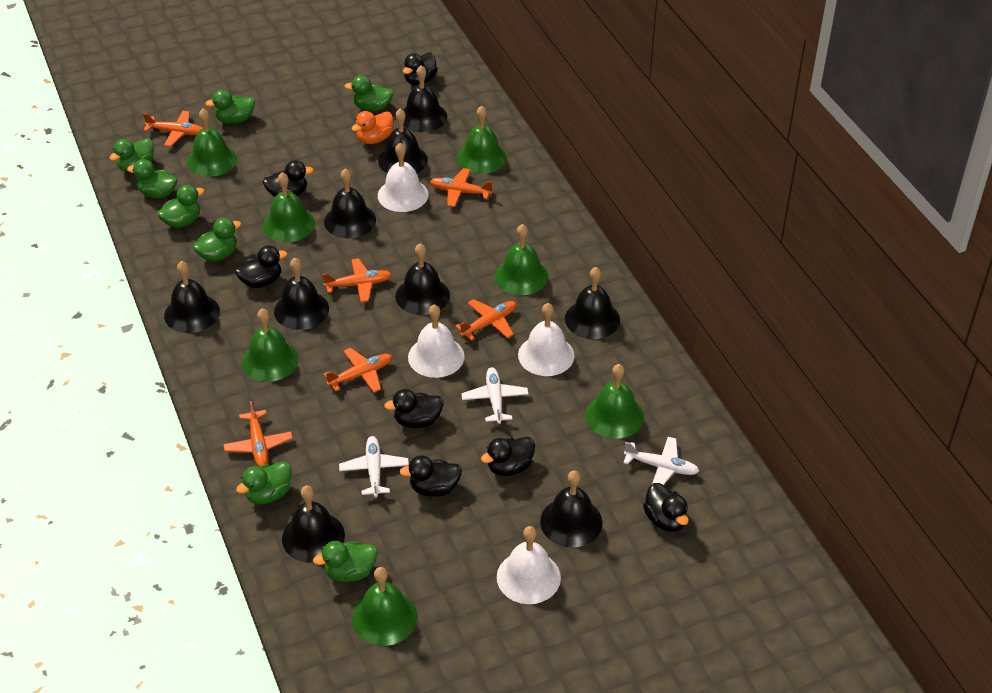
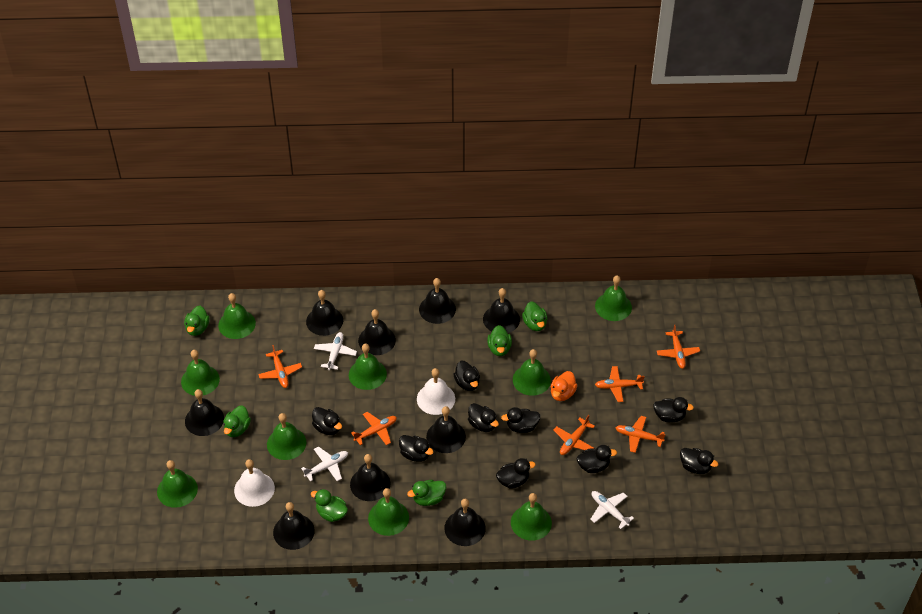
black duck: [235,246,287,288] [262,160,314,197] [384,389,444,429] [399,455,462,497] [403,52,438,85] [481,437,535,476] [643,483,689,532] = 7 -> [312,407,342,435] [399,435,433,462] [453,361,480,391] [468,403,499,432] [496,458,536,488] [501,407,540,433] [577,445,617,473] [653,397,694,422] [680,448,718,474] = 9
green bell: [187,109,237,177] [242,308,299,382] [263,172,315,242] [352,567,418,646] [457,106,507,174] [495,224,548,295] [585,364,644,439] = 7 -> [157,460,198,508] [181,350,220,396] [218,293,256,339] [267,413,306,460] [349,344,387,390] [368,488,409,536] [511,493,552,541] [513,349,551,396] [595,275,632,321] = 9
green duck: [109,138,154,172] [127,159,178,199] [157,185,204,228] [193,218,241,262] [205,90,255,124] [236,461,291,504] [313,541,378,582] [345,75,394,111] = 8 -> [184,305,210,336] [223,405,251,437] [311,489,348,522] [407,480,446,506] [487,325,512,356] [522,301,547,331] = 6
white bell: [378,143,429,212] [408,304,465,378] [497,526,561,604] [518,303,575,376] = 4 -> [234,459,275,507] [417,368,455,415] = 2

